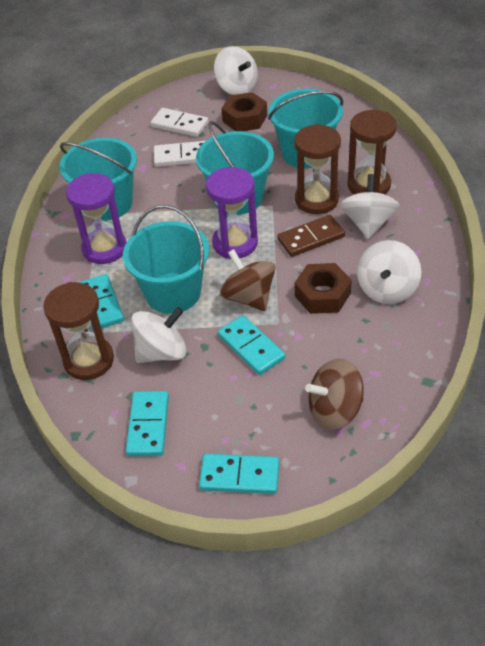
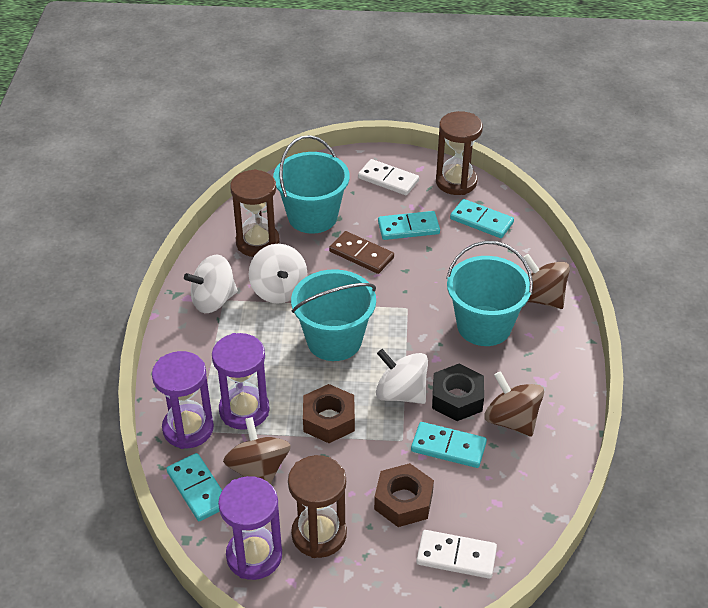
black nut: none = 0 -> [432,364,484,421] = 1
brown spinning top: [220,249,276,311] [305,358,364,430] = 2 -> [223,417,291,484] [484,371,544,437] [523,254,570,309] = 3
purple hourglass: [66,173,127,264] [206,167,258,259] = 2 -> [152,351,214,449] [212,333,270,430] [218,476,282,580] = 3
turquoise bucket: [59,138,137,221] [123,205,209,314] [196,121,274,215] [268,89,343,168] = 4 -> [273,135,349,233] [291,269,376,361] [446,241,533,346] = 3
white spinning top: [131,307,186,363] [214,46,258,95] [340,174,400,239] [357,240,421,304] = 4 -> [184,255,238,313] [249,244,307,304] [376,349,428,404] = 3

